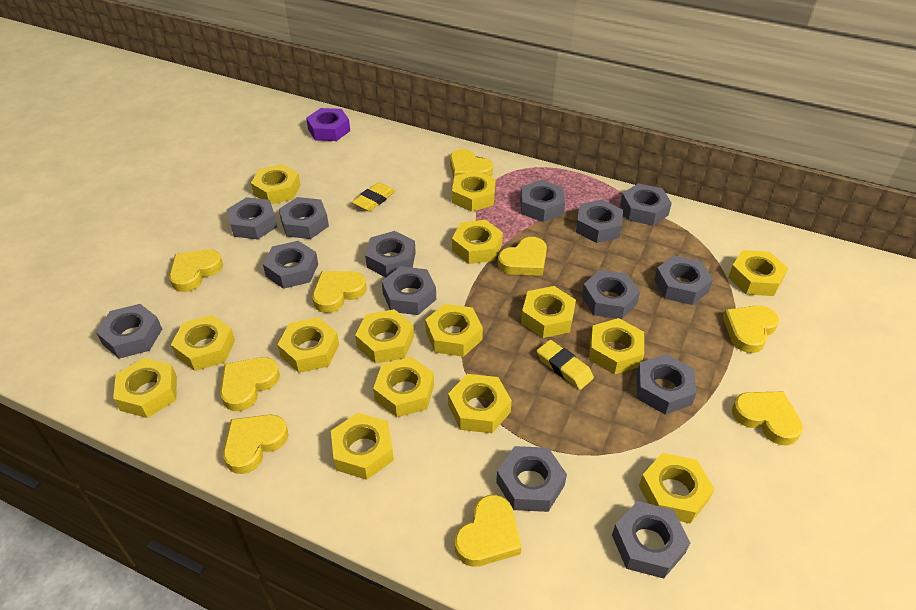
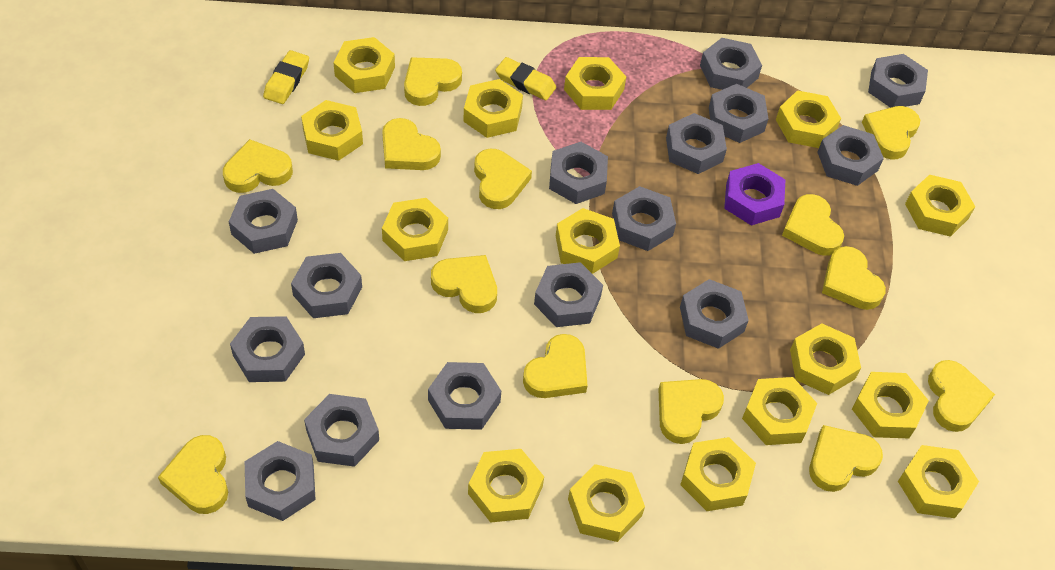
grey nut: [96,304,162,359] [227,197,277,239] [263,241,318,289] [279,197,329,239] [365,231,416,278] [382,266,436,315] [496,446,567,512] [520,180,565,222] [576,199,623,243] [582,270,640,320] [612,501,690,579] [620,183,672,226] [636,354,696,415] [654,255,713,305] = 14 -> [229,189,298,254] [230,316,305,382] [245,441,316,521] [291,253,362,318] [304,394,379,467] [428,362,501,430] [534,262,603,327] [549,142,608,204] [612,186,676,251] [666,113,727,174] [680,279,749,349] [700,38,762,90] [709,84,768,143] [817,125,884,186] [868,54,928,108] = 15
yellow heart: [169,249,223,292] [220,357,280,411] [223,415,288,474] [312,271,367,313] [450,149,493,177] [455,495,521,567] [498,237,547,276] [723,305,779,353] [732,392,803,446] = 9 -> [158,435,228,514] [223,139,293,193] [382,118,441,170] [404,57,462,106] [431,255,497,313] [474,149,532,209] [523,334,588,398] [658,379,724,444] [782,194,844,256] [809,425,883,492] [822,246,886,310] [862,106,920,159] [928,360,995,432] = 13

